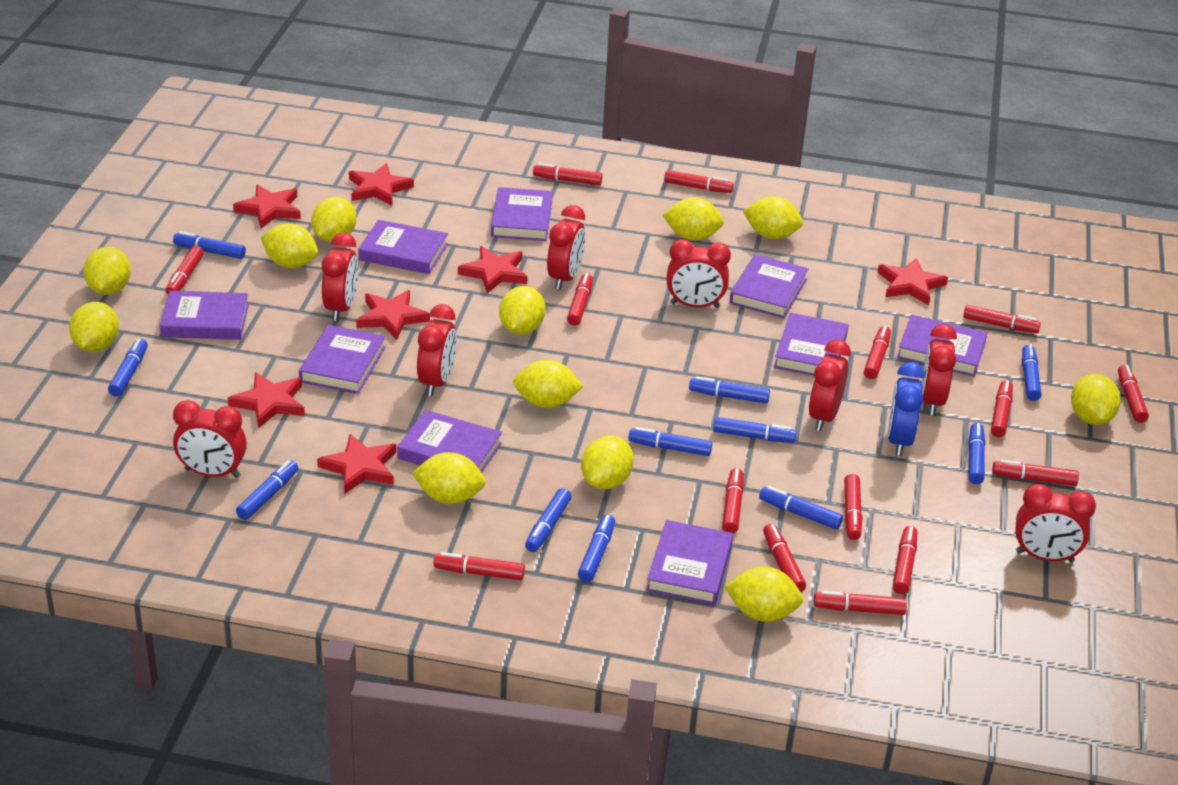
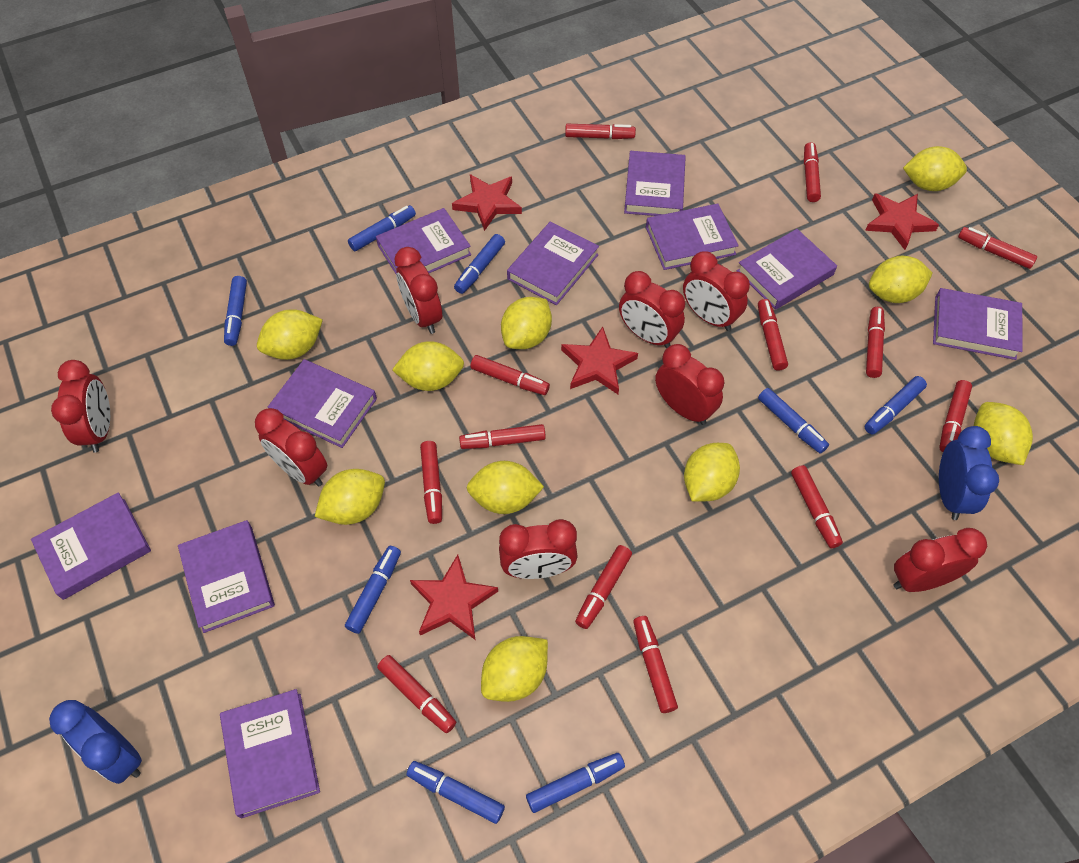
blue clock: [888,362,925,456] = 1 -> [49,700,142,784] [939,426,999,520] = 2
blue marker: [108,339,148,397] [173,231,246,259] [236,460,298,520] [525,488,572,552] [578,515,615,582] [628,427,712,456] [689,376,770,404] [713,417,797,443] [759,486,843,530] [968,423,985,484] [1022,344,1041,401] = 11 -> [224,276,247,346] [345,546,401,634] [348,205,416,251] [407,761,505,824] [454,234,505,294] [526,753,625,813] [758,388,829,454] [865,376,927,435] = 8
purple book: [160,291,249,340] [299,325,386,394] [358,220,448,274] [397,410,502,473] [491,187,553,241] [646,520,733,605] [729,254,809,318] [774,313,848,376] [897,315,987,376] = 9 -> [31,492,151,600] [178,520,275,633] [220,689,320,819] [268,359,377,448] [376,208,471,274] [507,221,599,305] [624,151,686,216] [646,204,739,270] [737,229,837,310] [933,288,1023,360] = 10
red marker: [165,246,204,295] [433,552,525,580] [533,163,602,186] [567,273,593,326] [664,170,734,193] [722,468,744,533] [763,524,806,592] [814,591,907,615] [844,474,863,540] [864,326,891,379] [893,526,917,594] [963,305,1041,333] [991,380,1013,437] [992,460,1079,486] [1118,365,1149,423] = 15 -> [377,655,456,733] [420,441,442,524] [459,424,546,449] [470,355,550,395] [565,124,636,139] [575,545,632,629] [633,616,678,713] [758,299,788,371] [791,465,843,548] [804,142,821,202] [866,307,885,378] [939,380,972,452] [958,227,1037,269] = 13
red star: [228,372,305,428] [233,185,301,228] [317,434,396,494] [349,163,414,206] [356,290,430,340] [458,246,528,293] [877,258,948,305] = 7 -> [410,555,498,640] [452,174,522,231] [561,327,638,394] [865,193,939,250] = 4
yellow lemon: [69,302,119,352] [84,246,131,295] [261,223,318,268] [311,197,357,242] [412,452,486,504] [499,286,545,335] [513,360,583,408] [581,436,634,489] [662,197,724,240] [724,566,803,622] [743,196,803,239] [1071,374,1121,425] = 12 -> [257,309,323,360] [315,469,385,525] [392,341,464,391] [467,461,544,514] [481,636,548,702] [501,297,552,349] [684,443,740,502] [869,256,933,303] [903,146,967,191] [974,402,1033,465] = 10

